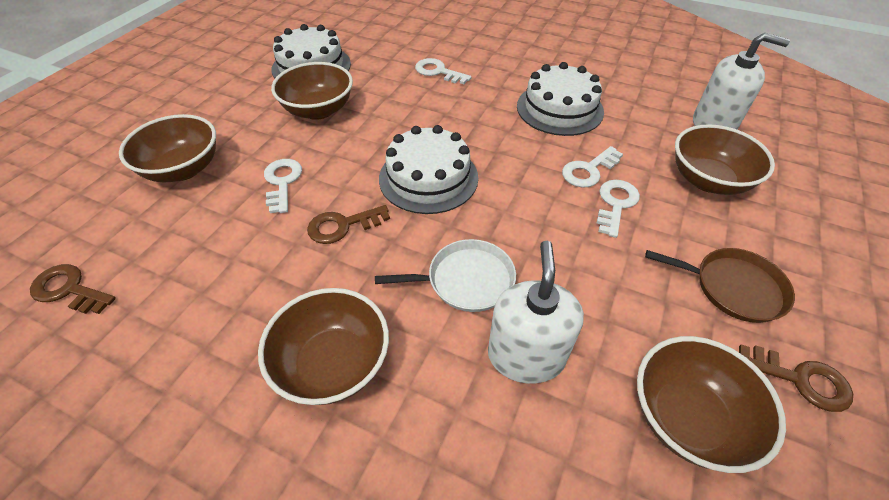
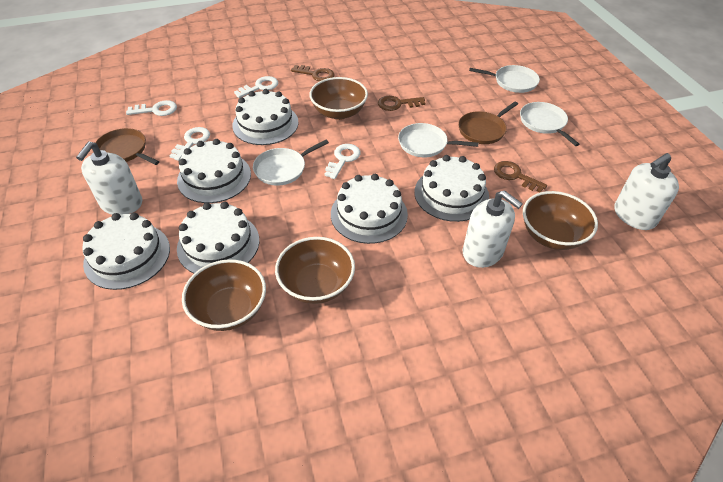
brown bowl: [119,114,216,182] [258,288,389,405] [271,62,353,120] [637,336,786,473] [675,124,775,195] = 5 -> [182,259,266,331] [275,237,355,304] [309,77,368,120] [523,191,598,250] = 4
brown pan: [645,248,795,323] = 1 -> [95,128,159,165] [458,101,518,144] = 2
white cake: [272,24,351,78] [379,125,478,214] [517,62,604,136] = 3 -> [82,213,170,290] [177,139,251,203] [177,202,259,273] [232,89,298,145] [331,174,408,244] [414,155,489,222] = 6
white pan: [375,239,516,312] = 1 -> [253,140,329,185] [398,123,479,157] [469,65,540,93] [520,102,580,146] = 4
white soap dispenser: [488,241,584,384] [693,33,790,130] = 2 -> [76,142,142,215] [463,190,523,268] [614,153,679,230] = 3

